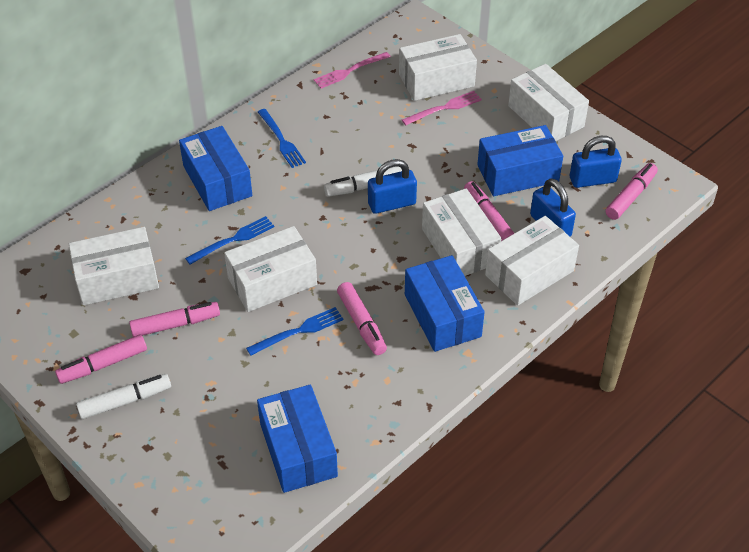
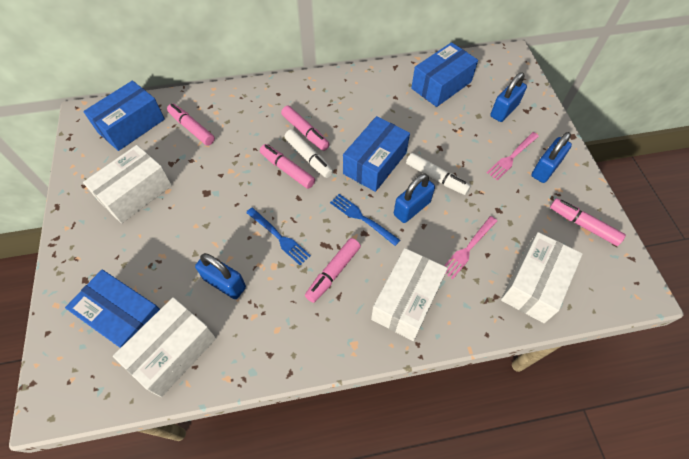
blue fork: [185,216,274,265] [246,307,344,356] [258,109,306,168] = 3 -> [246,208,311,265] [330,194,400,246] = 2
blue padlock: [368,159,417,214] [530,178,576,236] [570,136,622,188] = 3 -> [195,253,246,299] [394,174,435,223] [490,72,527,122] [531,132,572,183] = 4
white box: [69,227,159,305] [224,226,317,312] [399,34,477,101] [422,188,502,276] [485,216,579,306] [508,64,589,141] = 6 -> [83,145,172,224] [113,297,217,397] [371,248,448,341] [501,232,583,323] = 4

